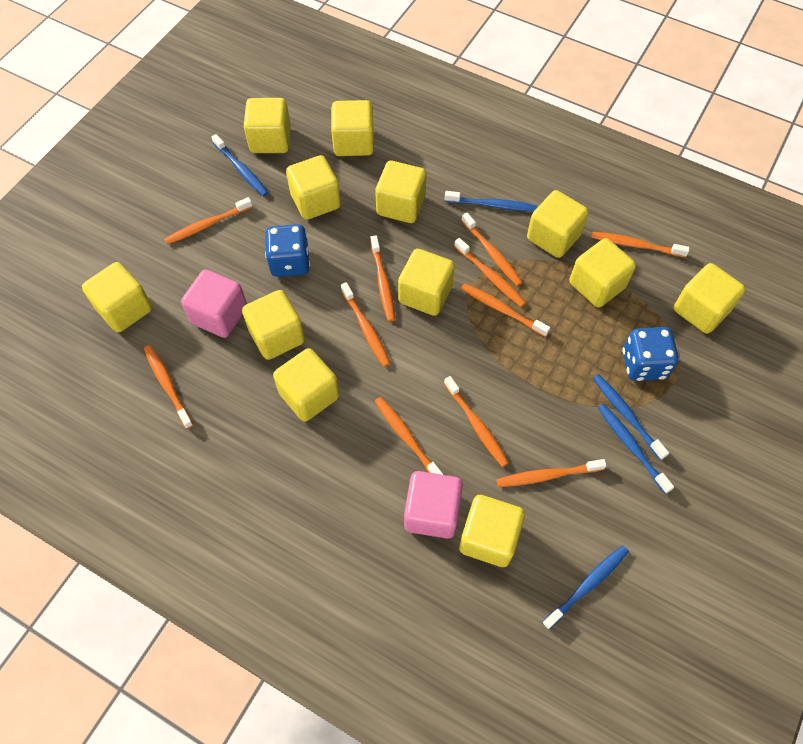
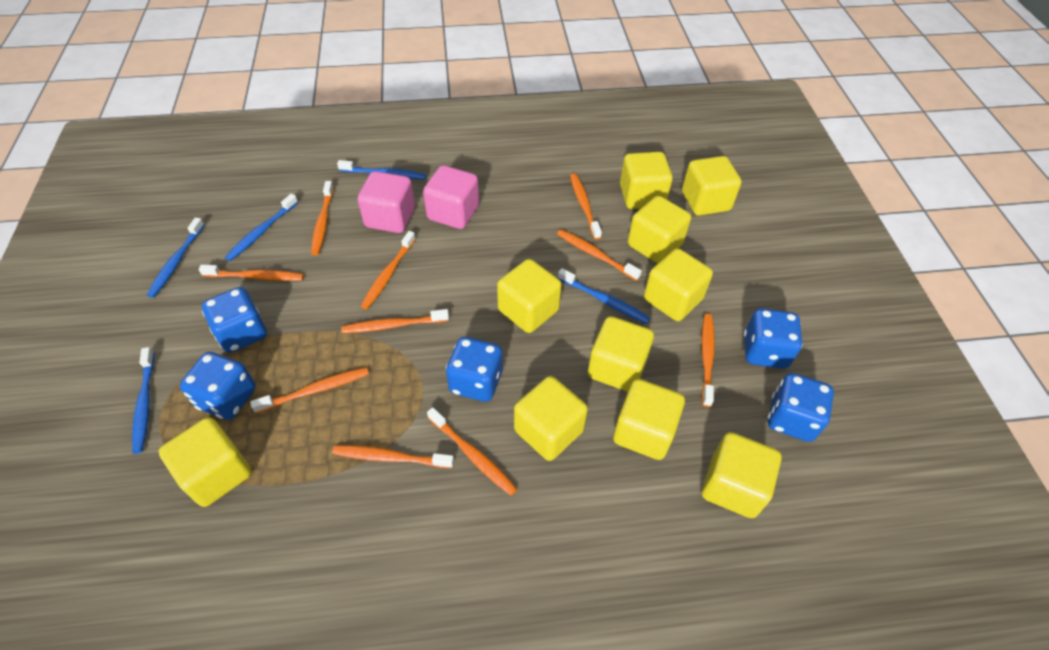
blue dice: [265,224,310,277] [622,327,679,381] = 2 -> [180,352,256,420] [202,287,267,353] [446,337,503,402] [744,308,803,369] [768,373,834,442] = 5
orange toothbrush: [144,345,193,429] [165,197,253,245] [341,282,391,367] [370,235,395,322] [375,397,444,475] [444,376,509,467] [454,238,526,307] [461,212,523,286] [461,283,550,337] [496,459,607,487] [591,232,690,258] = 11 -> [199,265,304,281] [250,367,369,413] [311,181,334,255] [332,445,454,468] [341,309,449,333] [361,231,416,309] [427,407,517,496] [557,229,642,281] [570,173,602,240] [702,314,715,407] = 10
yellow cube: [82,262,152,332] [242,290,305,360] [244,98,291,153] [273,348,340,422] [286,155,341,220] [331,100,374,156] [375,161,426,223] [398,249,455,316] [459,495,525,567] [527,190,589,258] [570,238,636,308] [674,263,746,334] = 12 -> [159,417,252,507] [497,259,562,333] [514,376,588,461] [588,316,654,392] [613,379,685,460] [620,152,673,209] [628,196,691,263] [644,248,713,321] [682,156,742,216] [702,432,782,518] = 10

